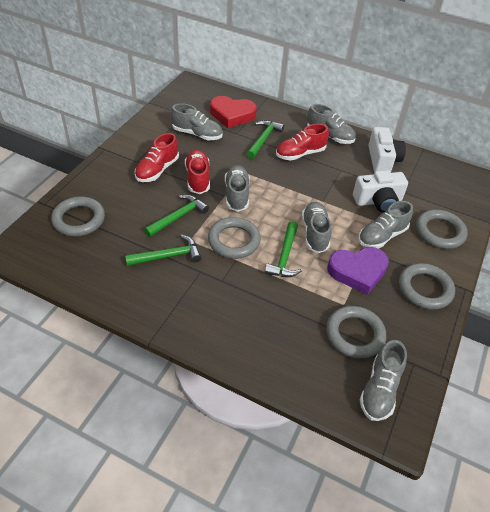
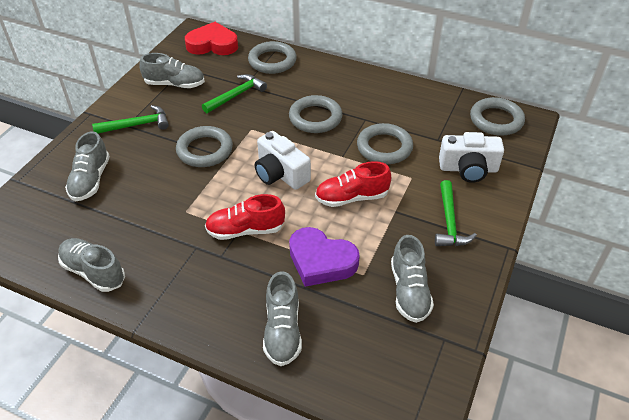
green hammer: [125,235,202,266] [144,195,209,237] [247,120,284,159] [265,221,302,277] = 4 -> [92,105,169,133] [202,74,267,113] [435,180,477,246] = 3
grey shoe: [170,103,223,140] [225,165,250,212] [302,202,331,253] [307,104,356,144] [358,201,413,249] [360,340,407,421] = 6 -> [58,238,125,292] [65,131,110,201] [139,53,205,88] [263,271,302,366] [391,235,434,323] = 5
red shoe: [135,133,179,182] [185,149,210,194] [276,124,329,161] = 3 -> [205,194,285,240] [315,161,391,207] = 2

